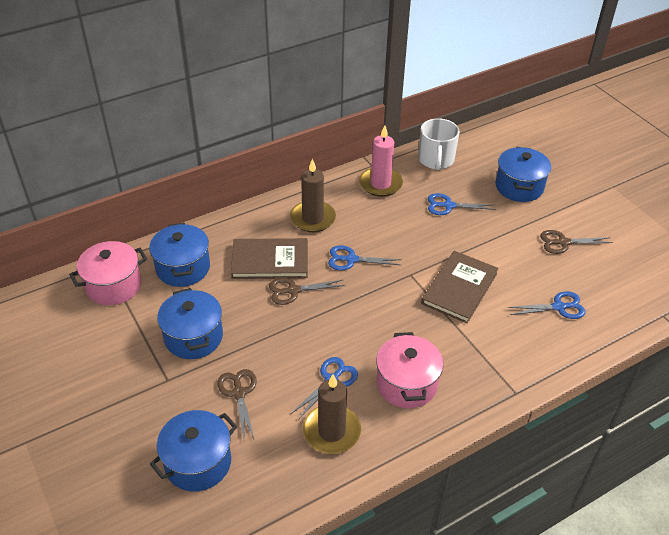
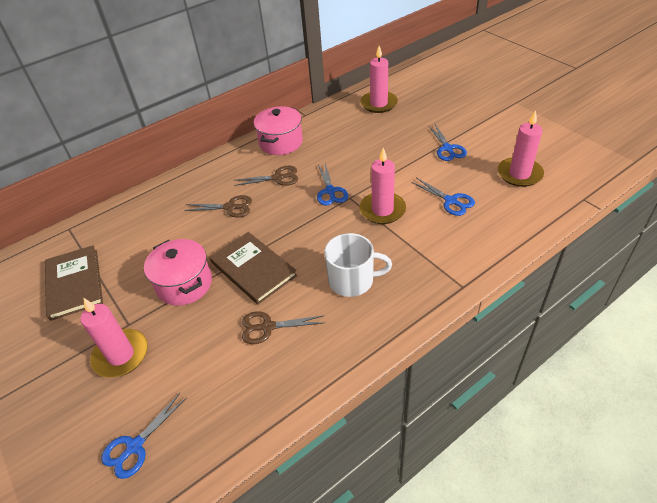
blue pot: [149,223,210,287] [150,410,237,492] [157,288,223,359] [495,147,551,202] = 4 -> none = 0
brown candle: [290,159,336,232] [303,374,361,454] = 2 -> none = 0
pink candle: [359,125,403,197] = 1 -> [80,298,148,378] [360,46,398,113] [360,148,406,224] [498,110,544,187] = 4

